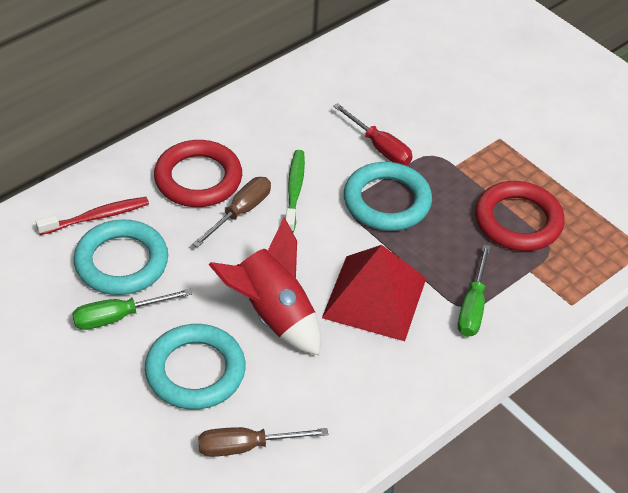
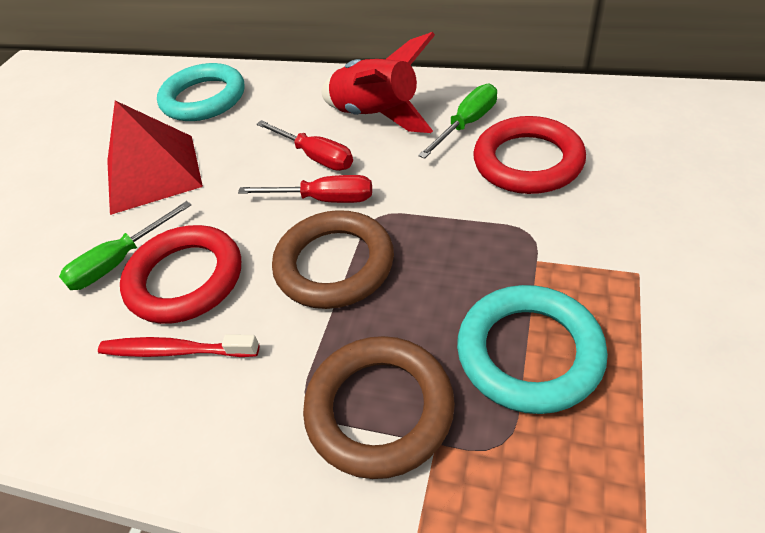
brown ring: none = 0 -> [272,210,394,309] [303,336,455,479] = 2
brown screwdriver: [192,177,271,248] [198,427,328,457] = 2 -> none = 0
green toothbrush: [285,150,305,232] = 1 -> none = 0
red screwdriver: [333,103,412,166] = 1 -> [238,175,372,203] [257,120,353,171] = 2
turquoise ring: [74,219,168,295] [145,324,246,410] [344,162,432,231] = 3 -> [157,63,245,121] [457,285,608,414] = 2

